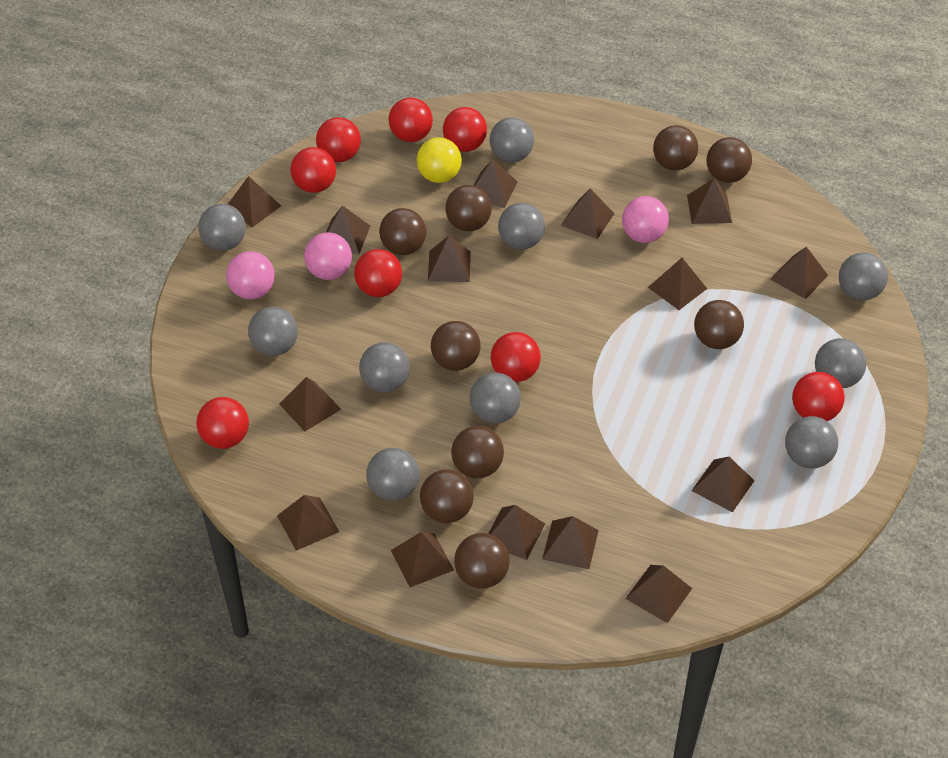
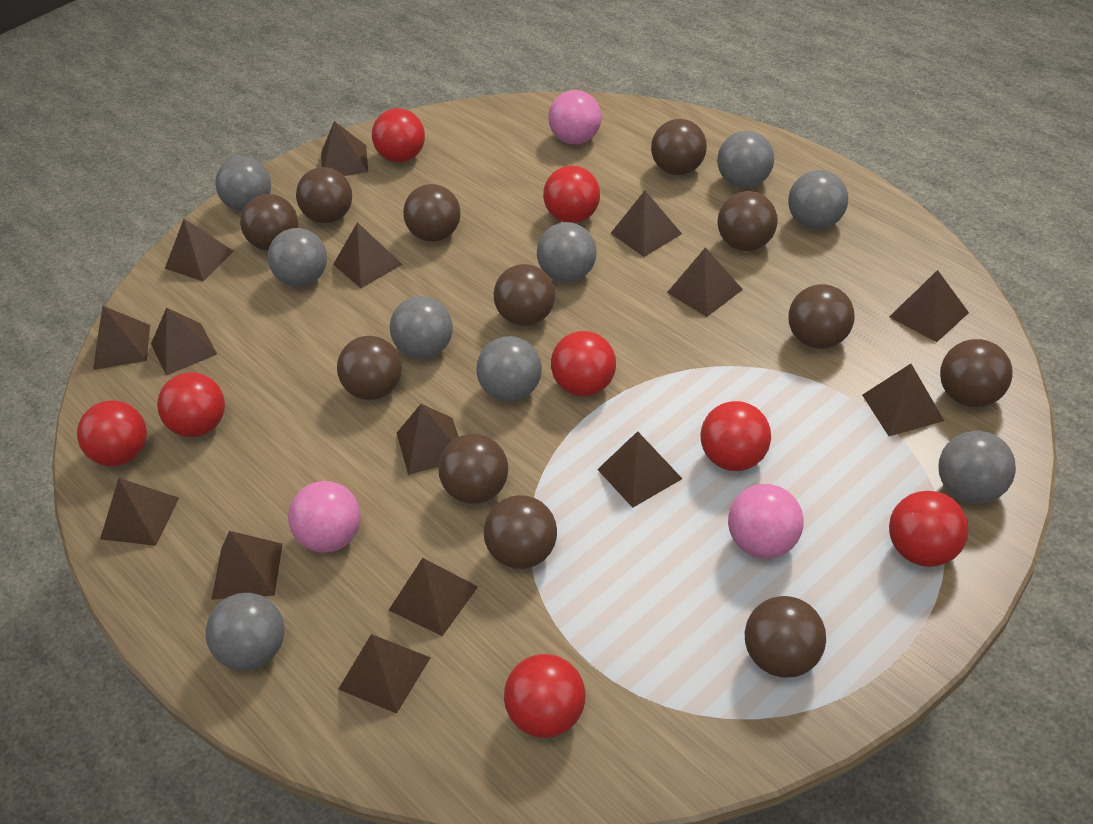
brown ball: [379,208,426,255] [420,469,474,523] [431,321,480,371] [445,185,492,231] [451,426,504,478] [454,533,510,589] [653,125,698,170] [694,300,744,349] [707,137,752,183] = 9 -> [240,194,298,251] [296,167,352,223] [337,336,402,400] [403,184,461,242] [438,434,508,504] [484,495,557,569] [494,264,555,326] [651,119,707,175] [717,191,777,251] [745,596,826,678] [789,284,855,349] [940,339,1013,407] = 12
grey ball: [198,204,246,251] [248,306,298,356] [359,342,410,393] [366,448,420,501] [470,372,521,424] [490,117,534,162] [498,203,545,250] [785,416,838,469] [815,338,866,388] [839,252,888,300] = 10 -> [206,593,285,670] [215,156,271,211] [268,228,327,287] [390,296,453,359] [476,336,542,402] [537,222,597,283] [717,131,774,188] [788,170,848,229] [939,431,1016,504] = 9
yellow ball: [417,137,462,183] = 1 -> none = 0

